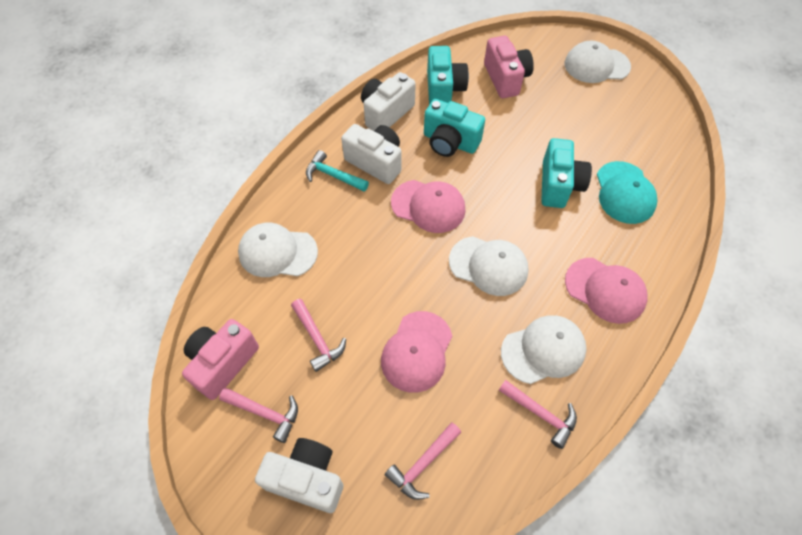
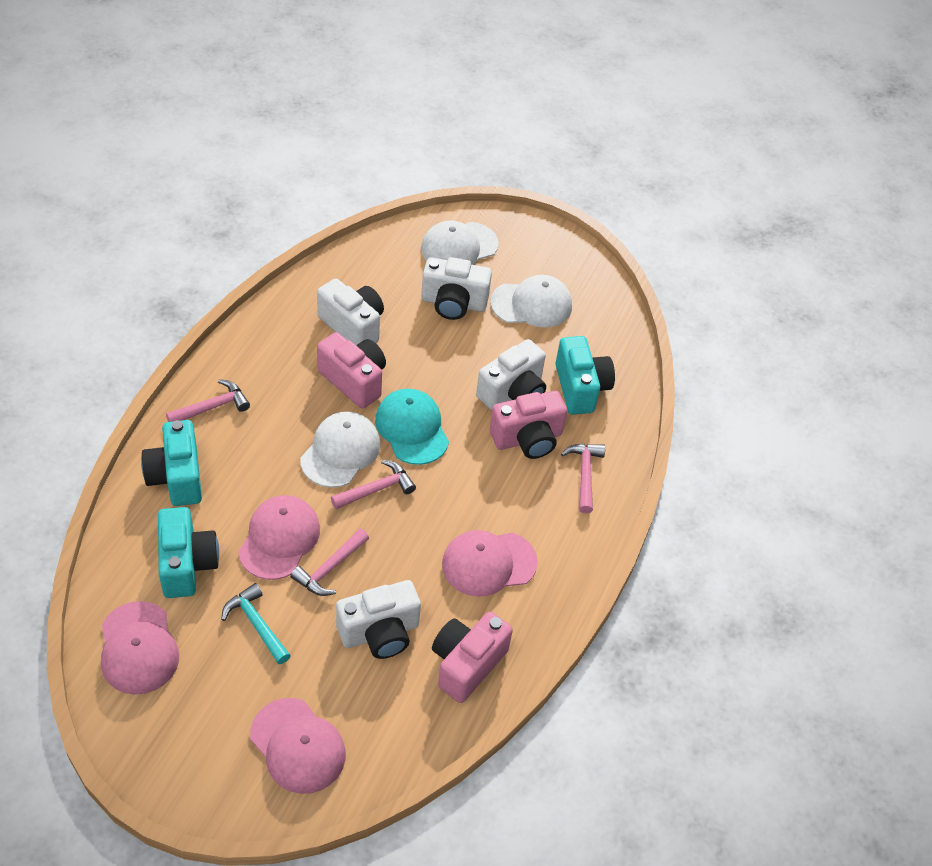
pink camera: [182,319,259,400] [484,36,534,98] = 2 -> [317,332,386,409] [432,612,513,703] [490,391,567,459] = 3
pink cap: [381,311,452,393] [391,180,466,233] [565,258,647,324] = 3 -> [101,601,179,695] [238,495,320,580] [250,698,346,794] [442,530,538,597] = 4
white camera: [255,438,343,513] [341,124,401,184] [361,72,416,131] = 3 -> [317,278,384,345] [336,580,421,659] [421,257,492,320] [476,339,546,410] = 4
white cap: [238,223,318,277] [449,236,529,296] [501,315,586,384] [565,40,631,83] = 4 -> [300,412,381,488] [421,221,498,265] [490,275,572,328] = 3

